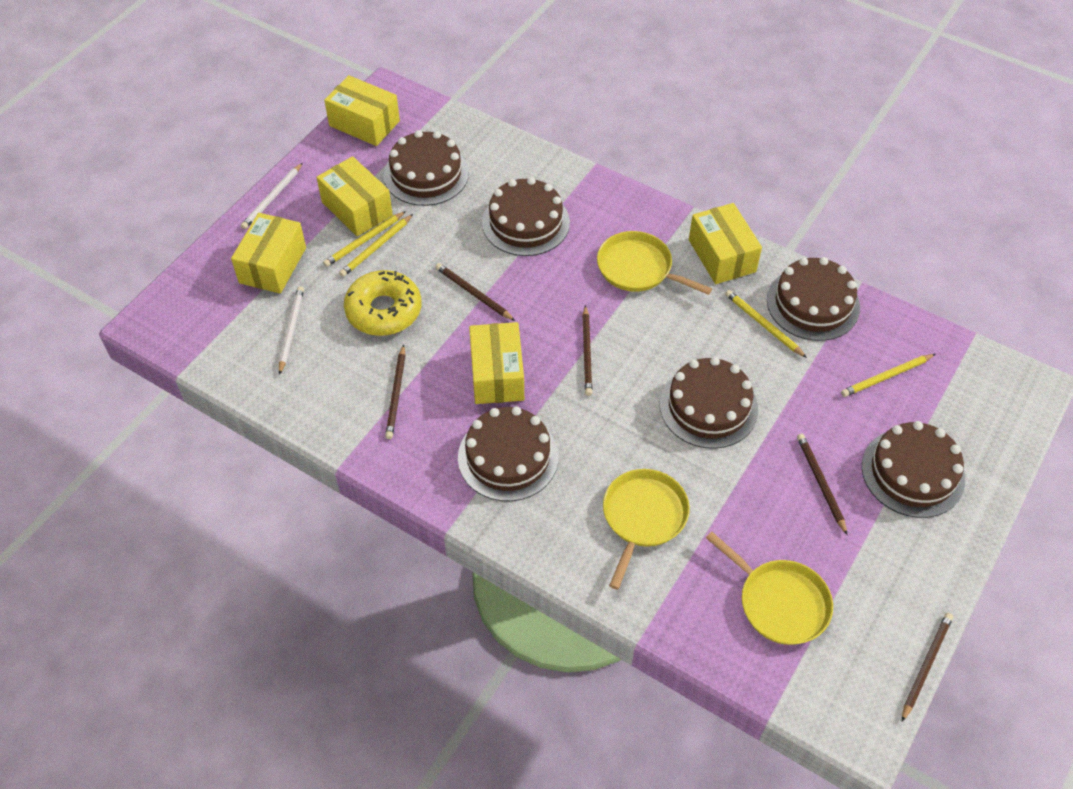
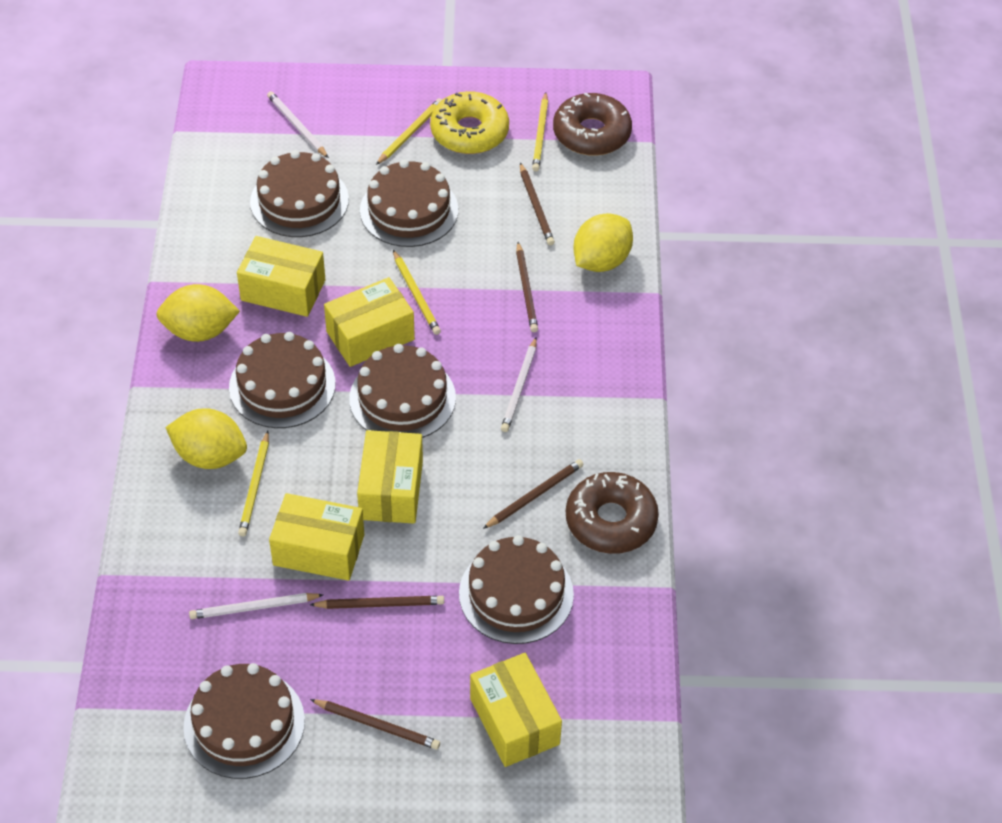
brown donut: none = 0 -> [553,93,632,156] [566,472,659,554] = 2
white pencil: [241,163,303,229] [279,286,304,375] = 2 -> [189,593,323,619] [267,91,329,158] [501,337,537,432] = 3
yellow lemon: none = 0 -> [156,284,240,342] [165,408,247,469] [573,213,633,272] = 3
yellow pan: [597,231,712,295] [603,469,690,590] [706,532,833,645] = 3 -> none = 0

